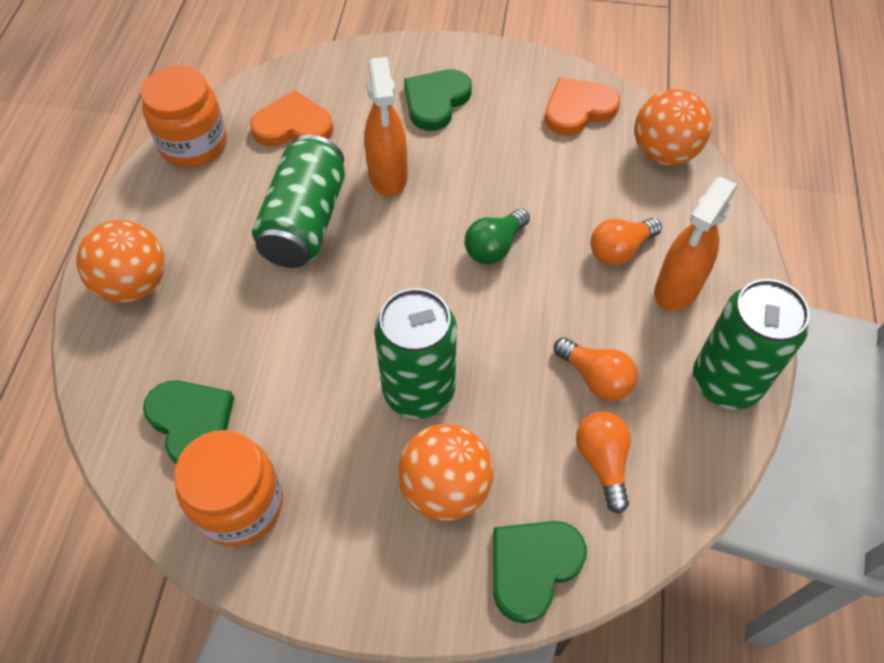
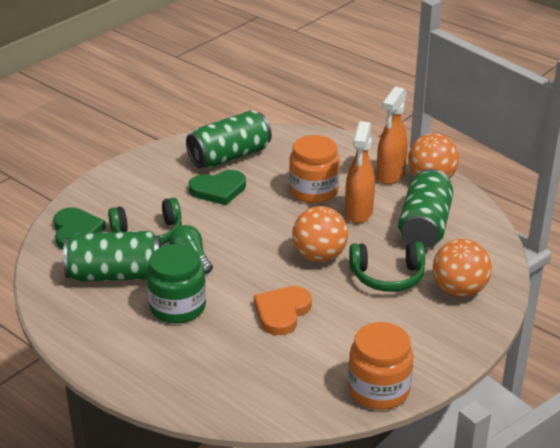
green headphones: none = 0 -> [108,197,182,245] [349,242,425,292] = 2
green heart: [143,380,234,464] [404,69,472,131] [493,521,587,623] = 3 -> [53,208,106,250] [189,170,246,205] = 2
green jar: none = 0 -> [147,244,206,324] = 1
orange heart: [250,90,333,147] [545,77,620,136] = 2 -> [254,286,312,335] = 1
orange light bulb: [554,337,638,401] [576,411,631,514] [591,218,662,266] = 3 -> none = 0

